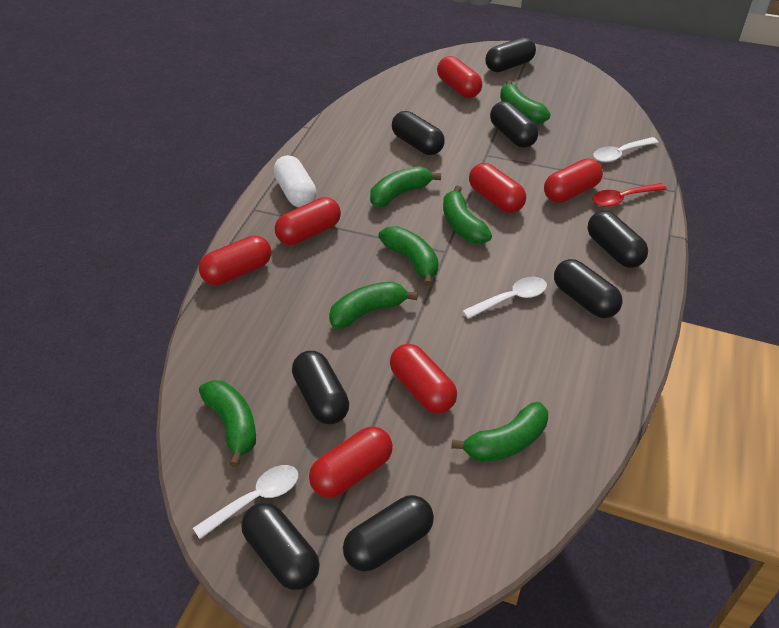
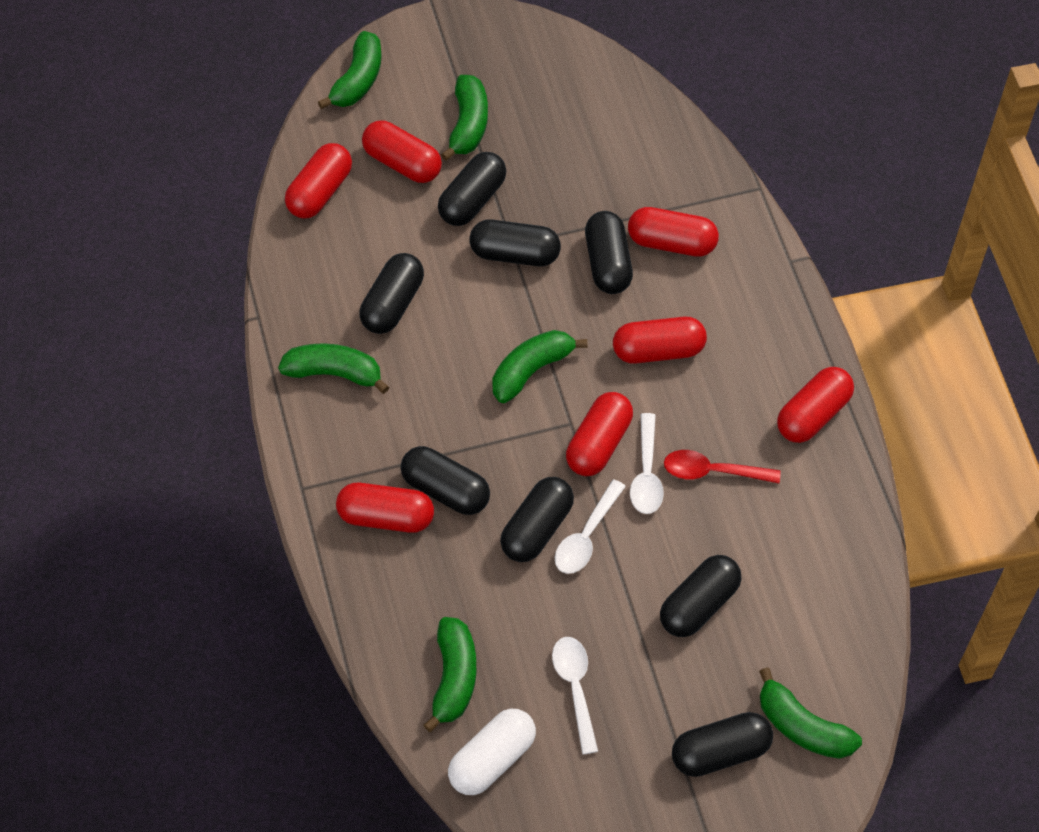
green banana: [199,380,256,467] [329,282,418,329] [370,166,441,207] [378,226,439,286] [443,186,492,244] [451,402,548,462] [500,80,551,124] = 7 -> [278,343,389,394] [318,31,382,109] [423,617,476,732] [441,75,488,161] [492,330,588,403] [759,667,862,759] = 6

